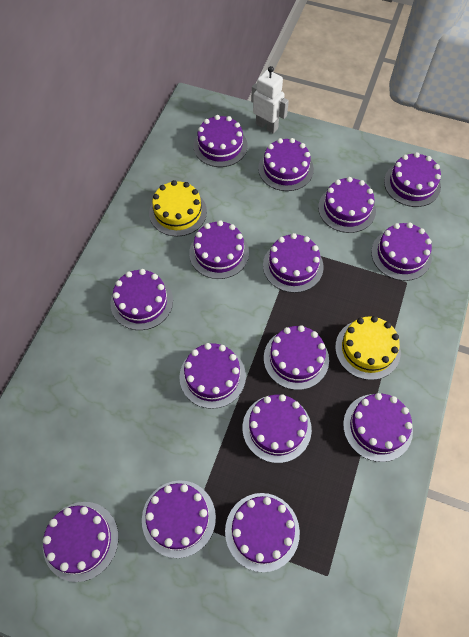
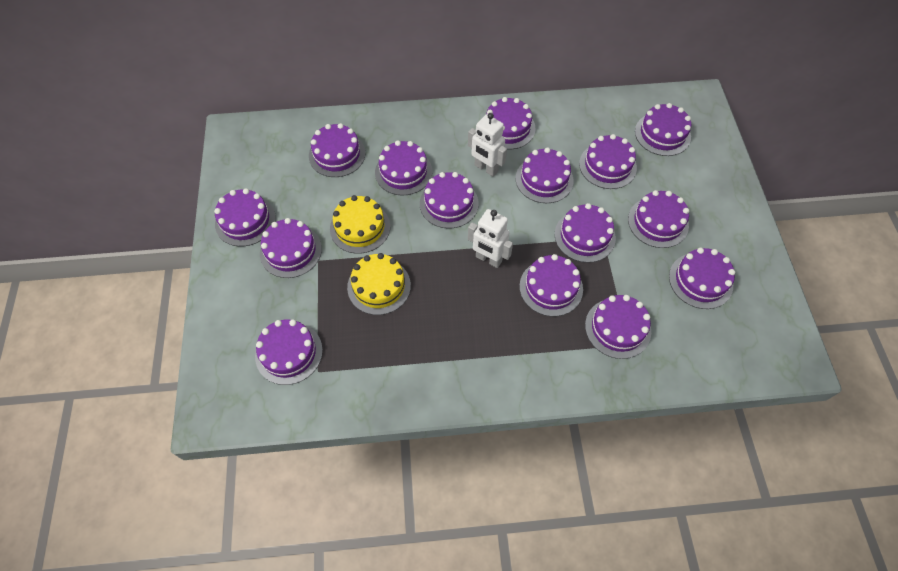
white robot: [251,66,289,134] = 1 -> [468,113,507,177] [468,209,513,268] = 2

